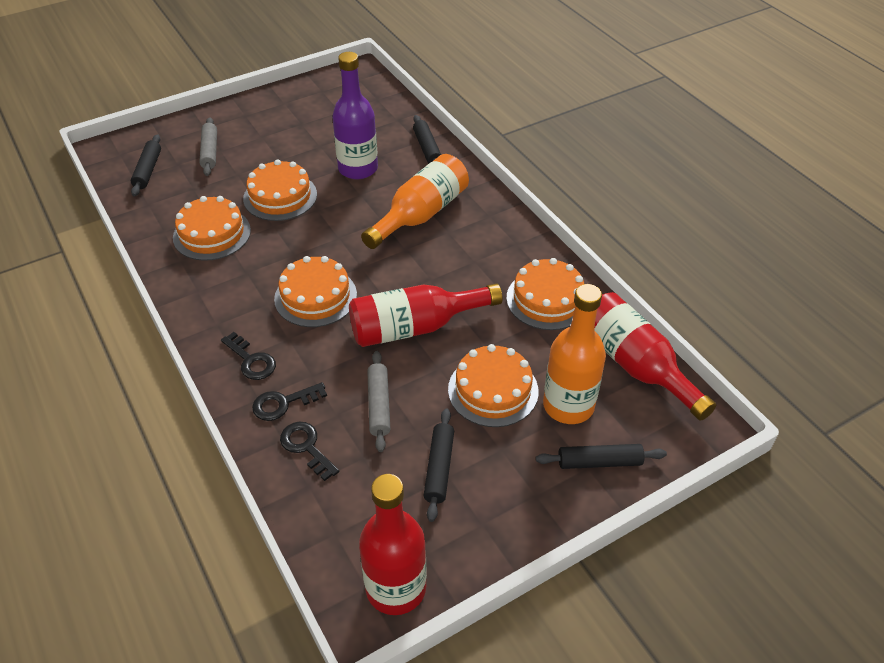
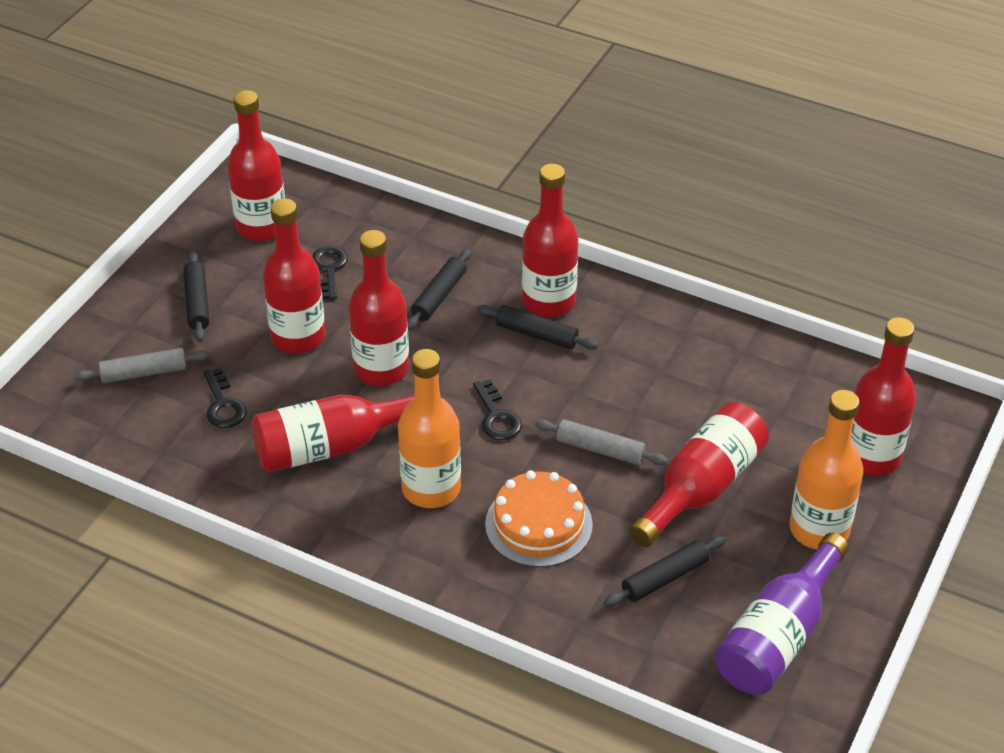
orange cake: [173,196,251,261] [243,159,317,221] [274,256,357,327] [448,344,539,427] [506,258,584,330] = 5 -> [485,470,593,567] = 1
red bottle: [349,283,503,347] [359,474,427,615] [595,292,716,421] = 3 -> [227,90,285,241] [251,395,414,472] [263,199,325,353] [348,230,409,386] [522,164,578,317] [629,402,769,547] [851,317,916,476] = 7

